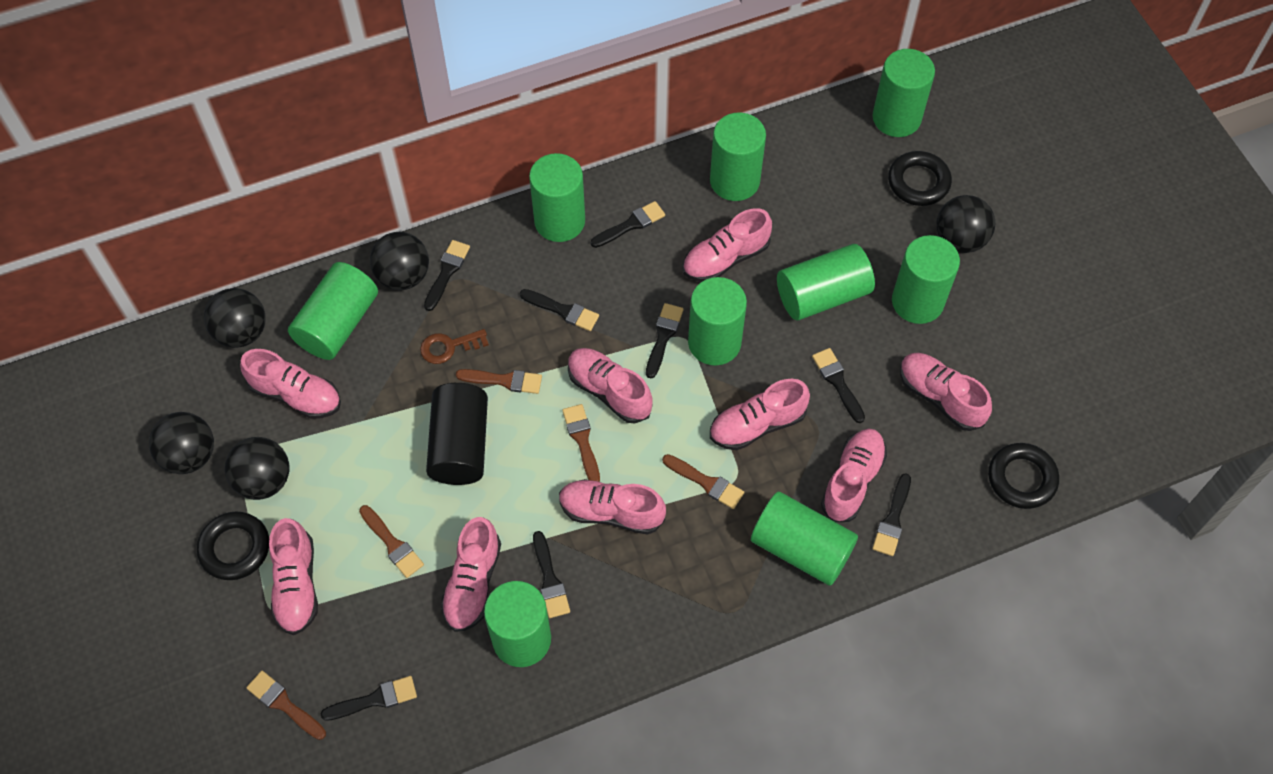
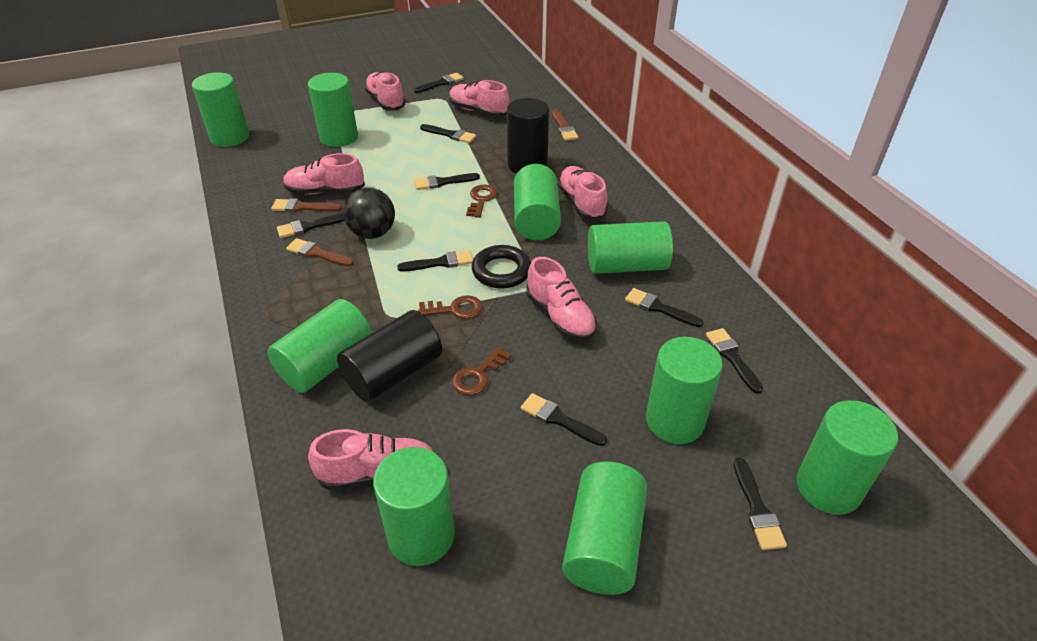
black ball: [149,412,214,474] [204,288,266,348] [225,437,289,500] [370,232,429,290] [936,195,995,253] = 5 -> [343,188,395,239] = 1
black brush: [321,676,417,721] [424,240,470,311] [520,289,599,331] [533,531,570,618] [591,201,665,248] [646,303,684,378] [812,348,865,423] [872,473,911,556] = 8 -> [277,213,344,238] [397,250,473,271] [414,73,464,93] [414,173,480,190] [420,124,476,143] [521,393,607,446] [625,288,704,327] [706,328,763,394] [734,458,787,550] = 9
black cylinder: [426,383,488,485] = 1 -> [337,310,442,402] [507,98,549,174] = 2
black ring: [197,512,269,580] [888,151,952,206] [988,443,1059,509] = 3 -> [472,245,531,288] = 1
brown brush: [246,671,326,740] [359,505,424,578] [456,369,542,394] [562,404,600,482] [662,454,744,509] = 5 -> [271,198,342,212] [286,238,354,267] [552,109,578,141] = 3
brown key: [420,329,489,364] = 1 -> [418,295,483,319] [452,347,511,395] [466,185,497,218] = 3
pink shoe: [240,349,341,419] [269,518,318,635] [440,517,501,632] [559,479,666,535] [568,348,653,424] [683,208,772,282] [710,379,810,450] [821,429,887,522] [900,353,992,431] = 9 -> [283,153,365,195] [308,429,433,490] [364,72,406,111] [449,80,509,117] [526,257,597,341] [558,166,608,220] = 6

